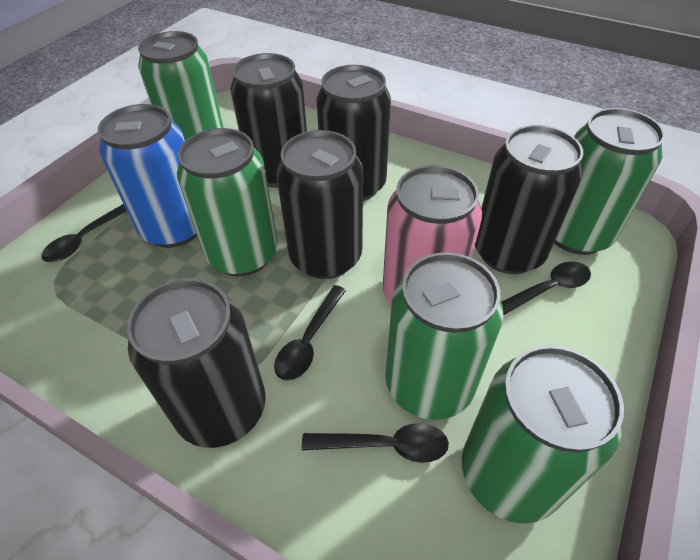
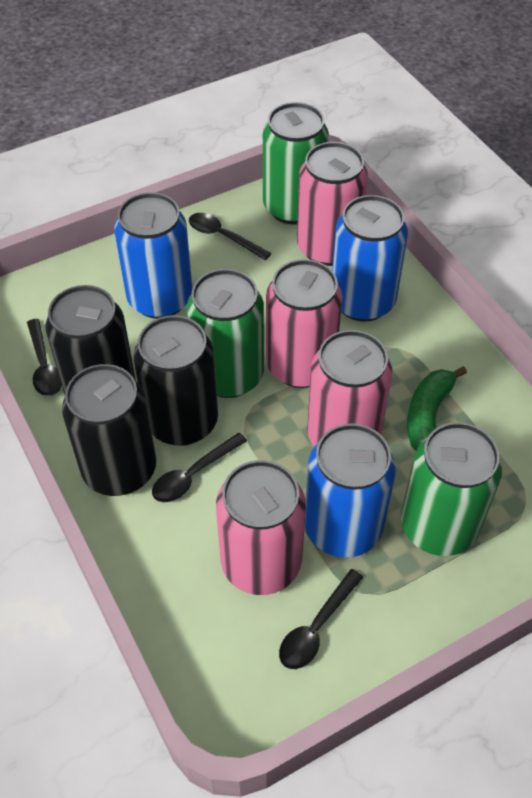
black can: [127,278,266,448] [230,53,307,188] [276,130,363,279] [317,65,391,201] [475,125,583,274] = 5 -> [45,285,136,394] [62,364,156,496] [134,315,218,446] = 3
blue can: [98,104,197,248] = 1 -> [114,192,192,319] [305,423,396,558] [332,195,408,322] = 3
green banana: none = 0 -> [407,366,467,451] = 1
green can: [138,31,224,141] [177,128,278,276] [385,252,504,420] [462,345,624,524] [554,108,665,255] = 5 -> [187,269,264,398] [263,102,329,225] [401,422,502,556] = 3
pink can: [383,165,482,305] = 1 -> [216,460,306,595] [266,259,343,388] [297,142,368,266] [307,330,392,447] = 4

